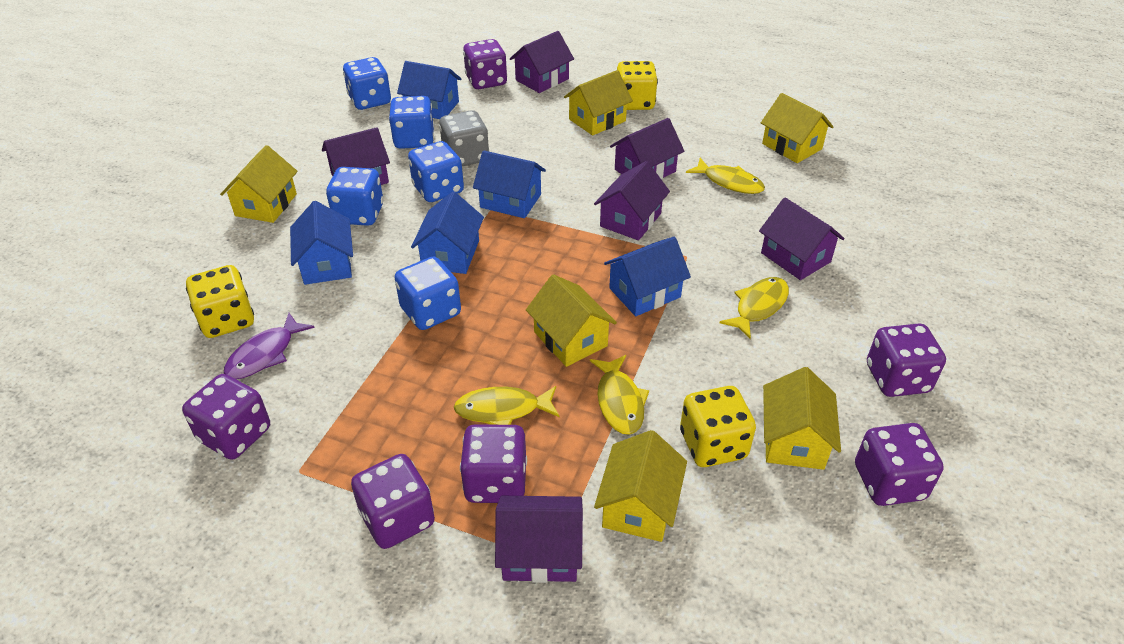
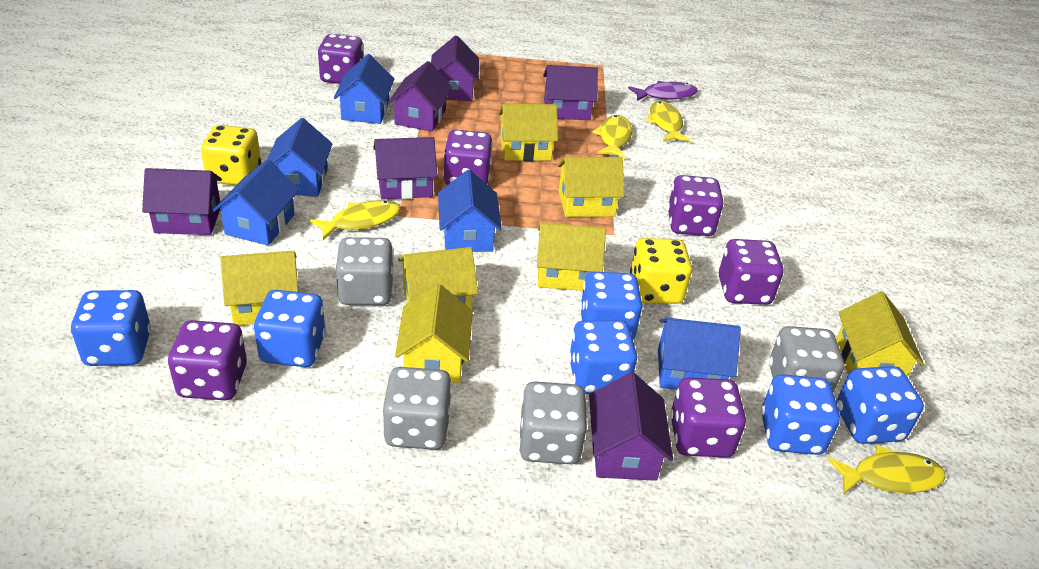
blue dice: [326,167,384,226] [343,57,391,110] [389,96,434,149] [394,257,461,330] [408,141,464,202] = 5 -> [71,290,151,366] [254,290,326,367] [569,320,637,394] [580,272,643,340] [761,374,840,455] [836,366,924,444] = 6
grey dice: [439,110,489,166] = 1 -> [335,237,394,305] [382,367,452,450] [519,381,587,464] [769,326,844,392] = 4
yellow dice: [186,265,254,338] [617,61,658,110] [680,386,756,467] = 3 -> [201,125,261,185] [630,238,692,304] = 2
yellow house: [220,145,298,223] [526,274,617,367] [564,70,633,136] [594,430,687,542] [761,93,833,163] [763,367,841,470] = 6 -> [220,251,299,325] [395,284,473,383] [398,247,478,310] [498,104,558,161] [537,222,606,291] [557,157,624,217] [836,291,924,378] = 7

